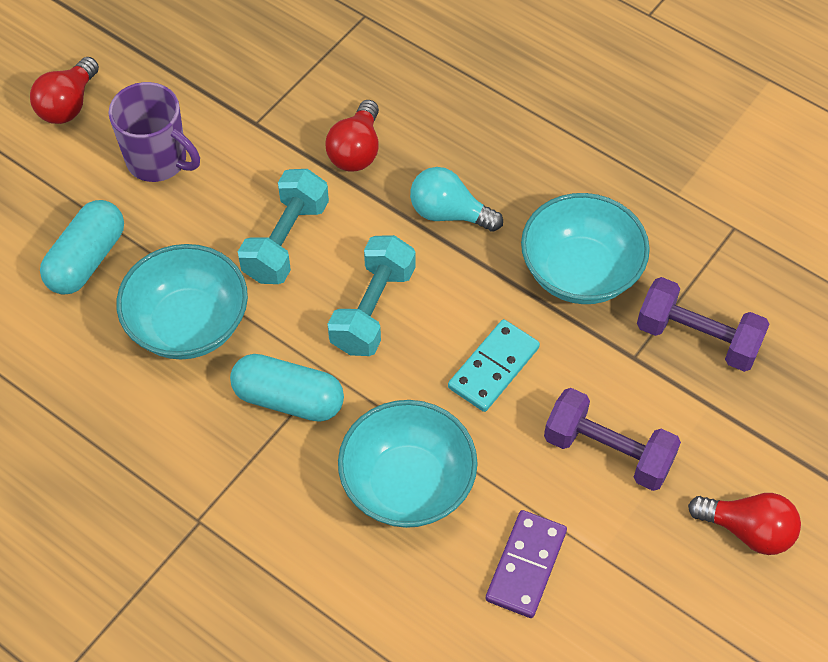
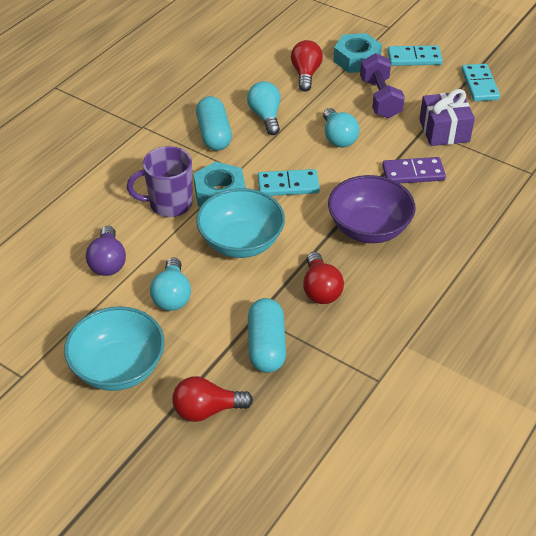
purple bowl: none = 0 -> [328,175,416,243] = 1
purple dumbbell: [544,388,681,491] [637,277,770,372] = 2 -> [360,53,405,118] = 1
purple gift: none = 0 -> [419,89,475,146] = 1
purple light bulb: none = 0 -> [86,226,126,276] = 1
turquoise bowl: [116,244,248,359] [338,400,478,528] [521,193,650,304] = 3 -> [64,306,165,391] [196,188,285,258] = 2
turquoise domino: [448,319,540,412] = 1 -> [258,169,320,196] [388,45,443,66] [461,64,500,101] = 3
turquoise dumbbell: [238,169,329,284] [328,235,415,356] = 2 -> none = 0
turquoise light bulb: [410,167,503,232] = 1 -> [150,257,191,311] [247,81,281,135] [323,108,360,148] = 3
turquoise nut: none = 0 -> [194,162,246,207] [333,33,382,73] = 2

